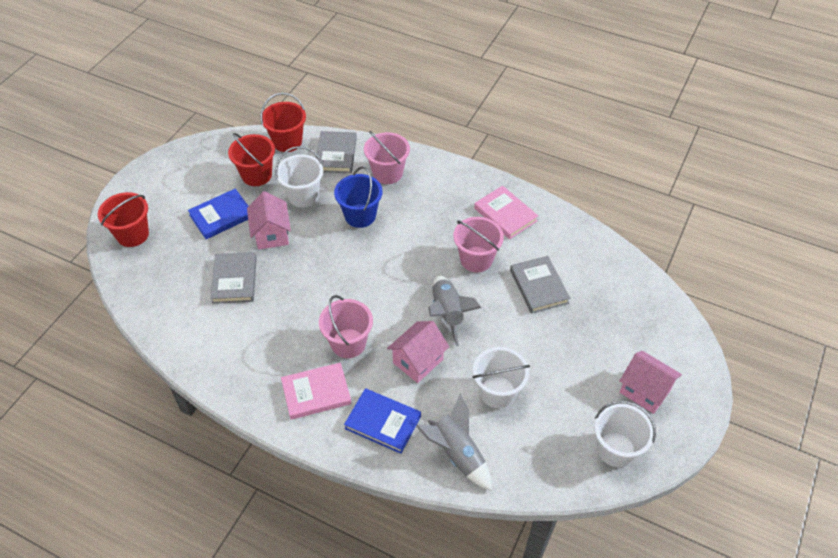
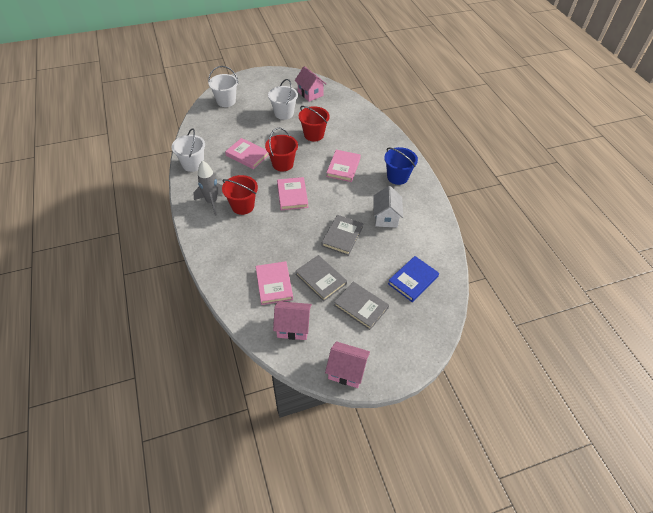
blue book: [188,189,248,239] [344,388,421,454] = 2 -> [388,256,439,302] = 1
grey rocket: [416,394,492,491] [429,276,481,346] = 2 -> [193,161,223,216] = 1
pink book: [281,363,352,420] [474,186,538,239] = 2 -> [225,138,269,169] [256,261,293,305] [277,177,308,210] [326,150,361,182] = 4
pink bucket: [319,295,373,358] [364,131,410,184] [453,217,504,272] = 3 -> none = 0
white house: none = 0 -> [373,186,403,228] = 1

